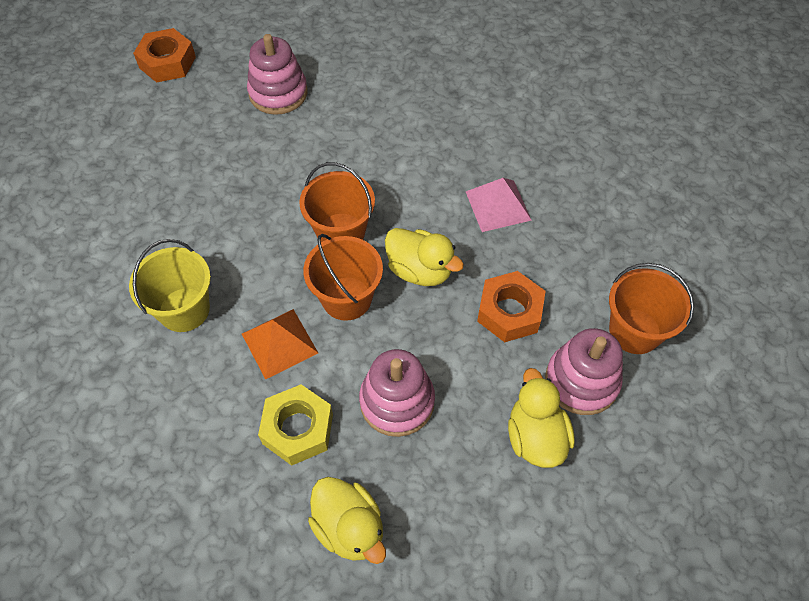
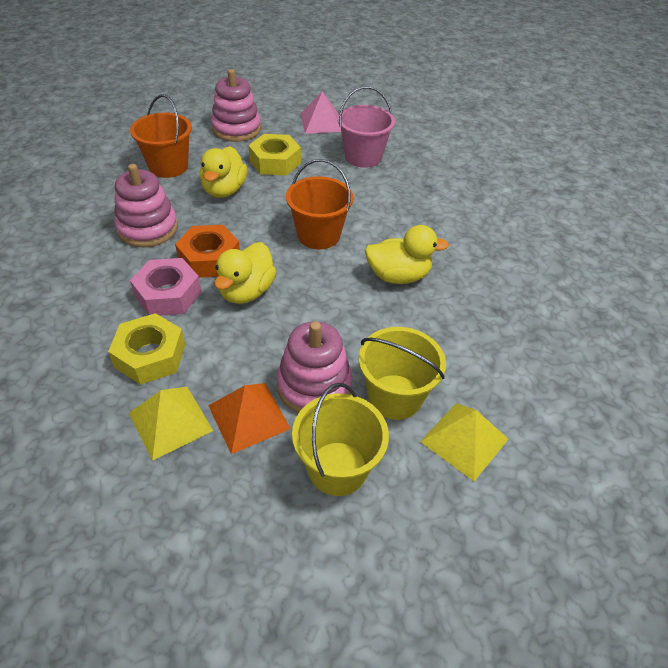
orange bucket: [299,162,375,242] [303,234,383,321] [609,263,694,354] = 3 -> [130,94,192,178] [286,159,353,249] = 2
orange nut: [133,28,196,83] [477,271,546,342] = 2 -> [175,225,240,278] = 1
pink bucket: none = 0 -> [338,86,395,168] = 1
pink nut: none = 0 -> [130,258,201,316] = 1
yellow bucket: [129,239,211,332] = 1 -> [292,383,389,496] [359,327,446,420] = 2
yellow nut: [258,384,333,466] = 1 -> [108,313,185,385] [248,134,301,176] = 2
yellow pyramid: none = 0 -> [129,387,213,461] [420,403,508,481] = 2

